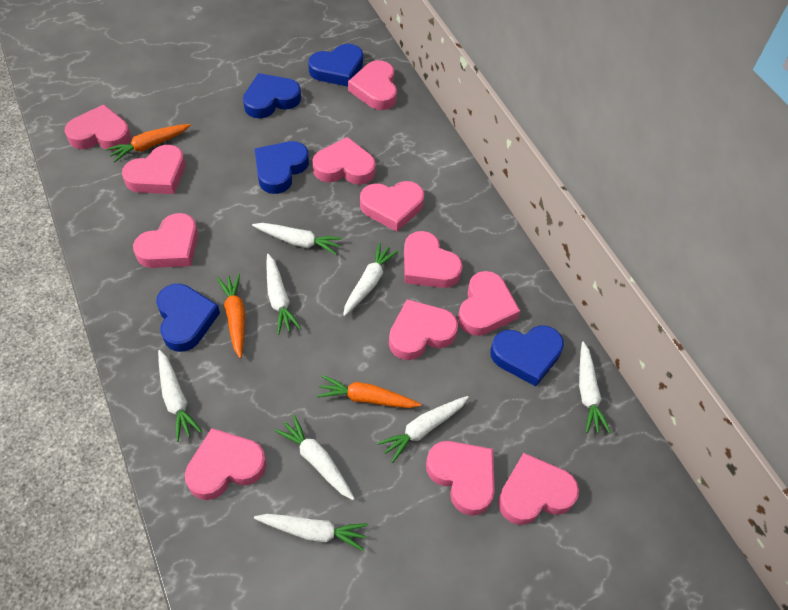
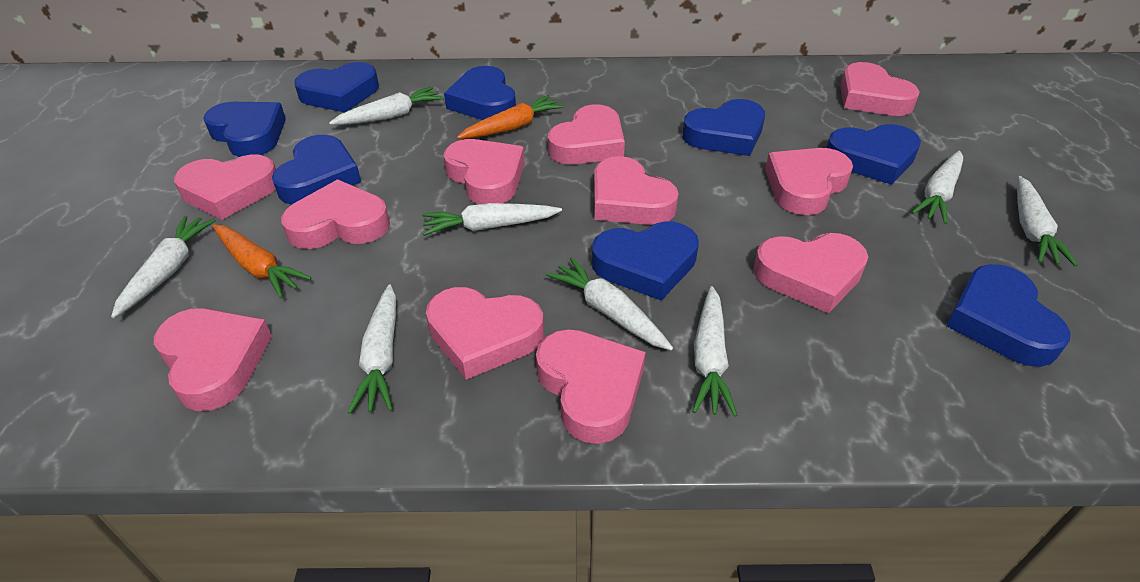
blue heart: [156,284,220,352] [243,73,301,118] [255,141,309,194] [308,44,363,87] [490,325,564,386] = 5 -> [203,102,286,157] [272,135,361,205] [294,62,379,112] [444,66,516,120] [592,221,699,300] [682,99,765,156] [826,124,921,185] [946,264,1071,367] = 8
orange carrot: [106,124,191,163] [217,274,245,359] [317,375,421,408] = 3 -> [212,224,312,298] [457,95,564,139] = 2
pink heart: [64,104,131,151] [122,145,185,194] [133,213,198,268] [185,428,266,500] [312,137,376,185] [348,60,397,110] [360,181,424,232] [389,299,458,360] [404,231,463,288] [426,441,495,516] [458,271,520,336] [498,453,579,525] = 12 -> [154,308,272,411] [174,154,276,220] [281,179,390,249] [426,287,544,380] [443,139,524,204] [536,329,645,444] [548,104,625,164] [594,156,679,225] [753,233,868,313] [765,148,853,215] [840,62,920,116] = 11

